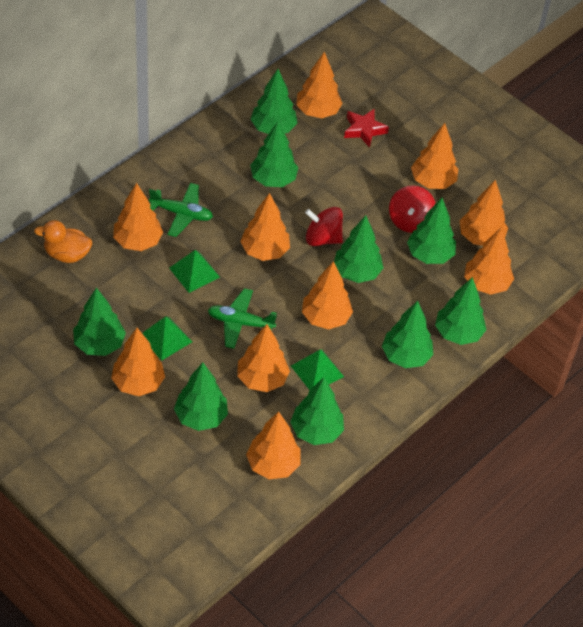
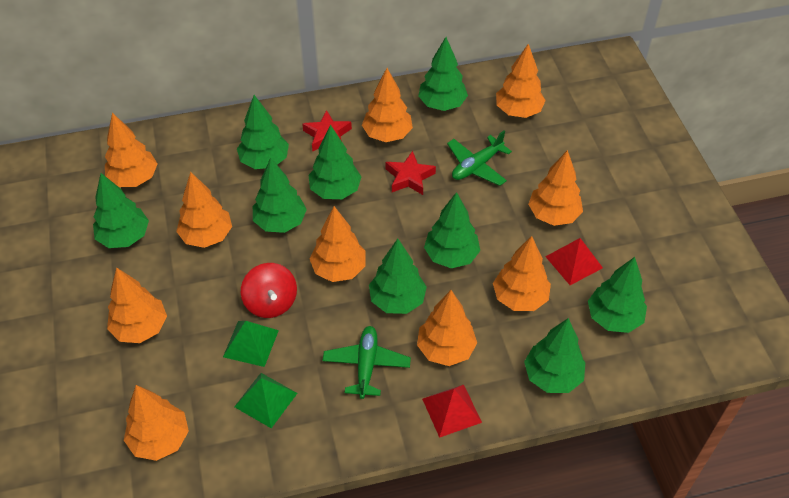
green pyramid: [142,316,192,361] [169,250,220,293] [291,349,344,390] = 3 -> [223,321,279,367] [234,373,297,428] = 2
orange duck: [34,220,92,263] = 1 -> none = 0
red pyramid: none = 0 -> [422,385,482,438] [545,238,603,285] = 2
red spinning top: [305,207,343,246] [389,185,436,233] = 2 -> [241,263,297,318] = 1
red star: [344,108,389,148] = 1 -> [302,110,352,151] [386,151,436,195] = 2

